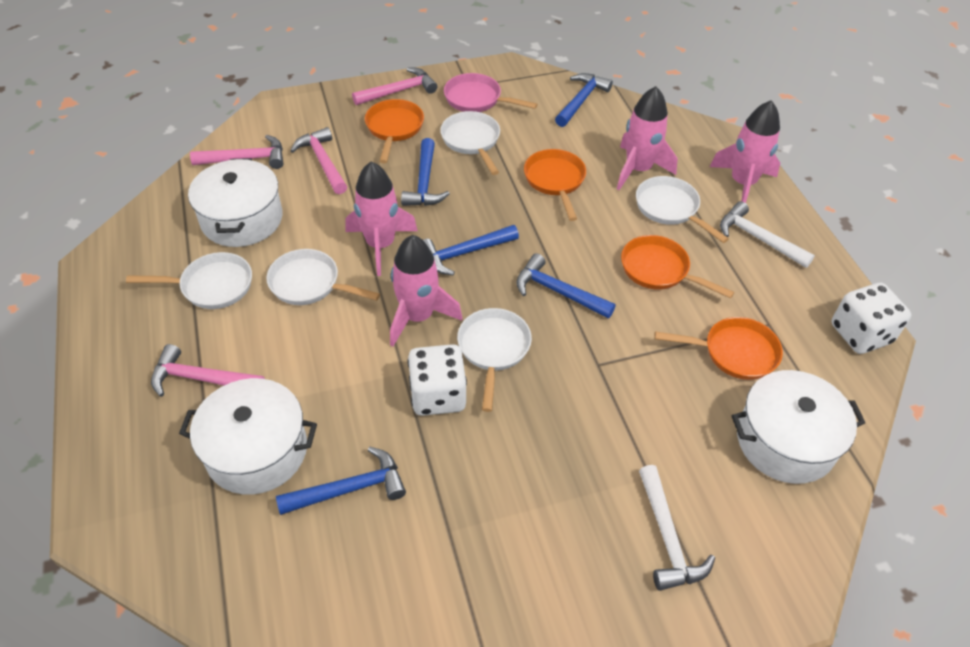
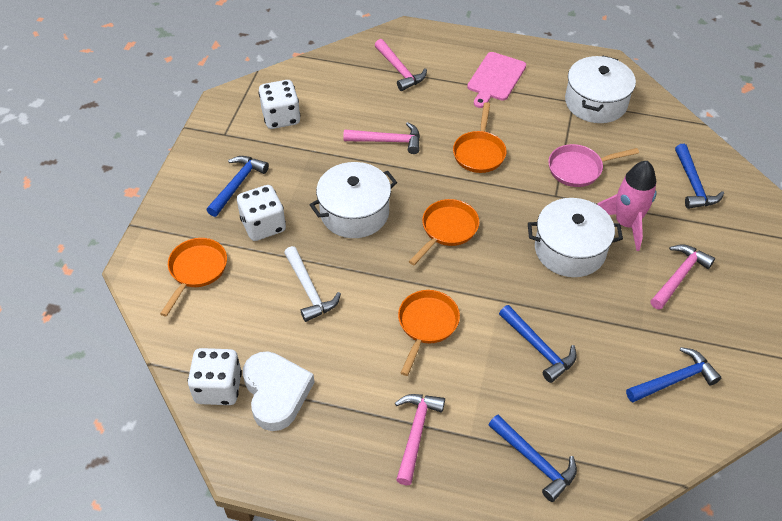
pink cutting board: none = 0 -> [467,52,526,108] = 1
pink rocket: [346,161,418,276] [390,235,462,347] [617,86,678,190] [710,100,780,203] = 4 -> [597,161,657,251] = 1
white dice: [408,344,467,416] [832,283,911,354] = 2 -> [188,348,242,405] [237,185,286,241] [258,80,301,129] = 3
white hammer: [639,465,715,591] [720,201,815,268] = 2 -> [284,246,341,322] = 1
white heart: none = 0 -> [243,351,314,431] = 1
white pan: [126,252,252,309] [266,249,380,305] [440,111,500,175] [457,308,532,412] [636,176,729,243] = 5 -> none = 0

